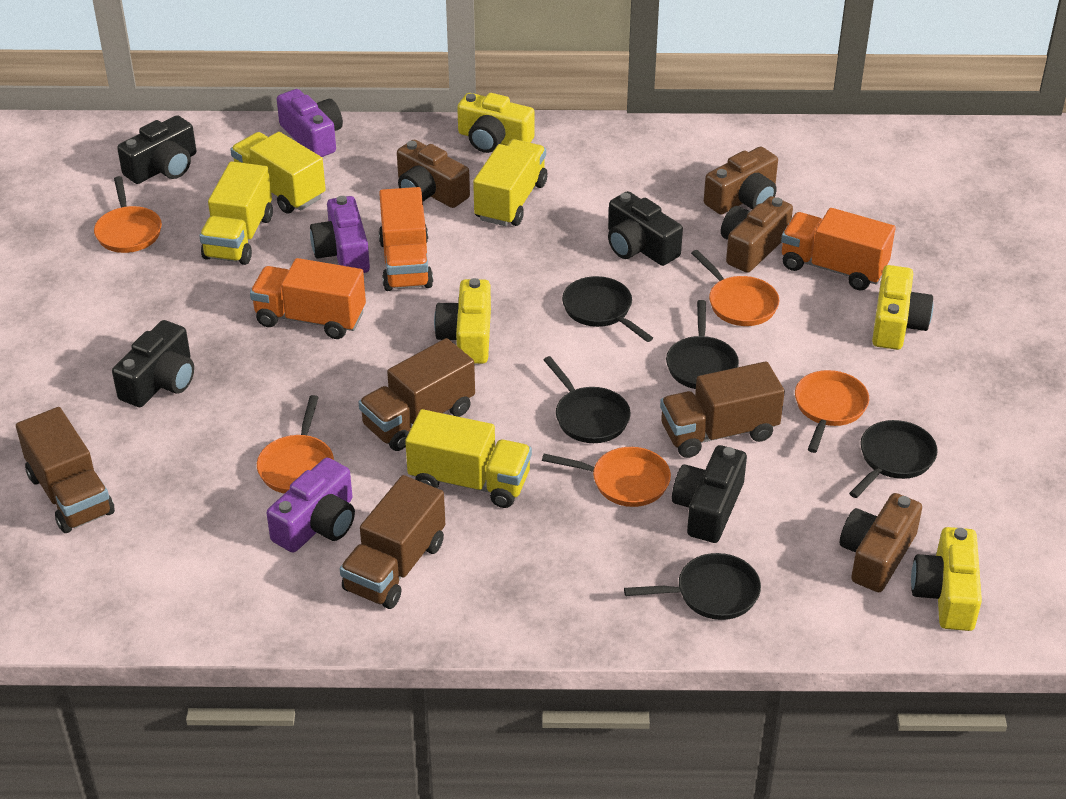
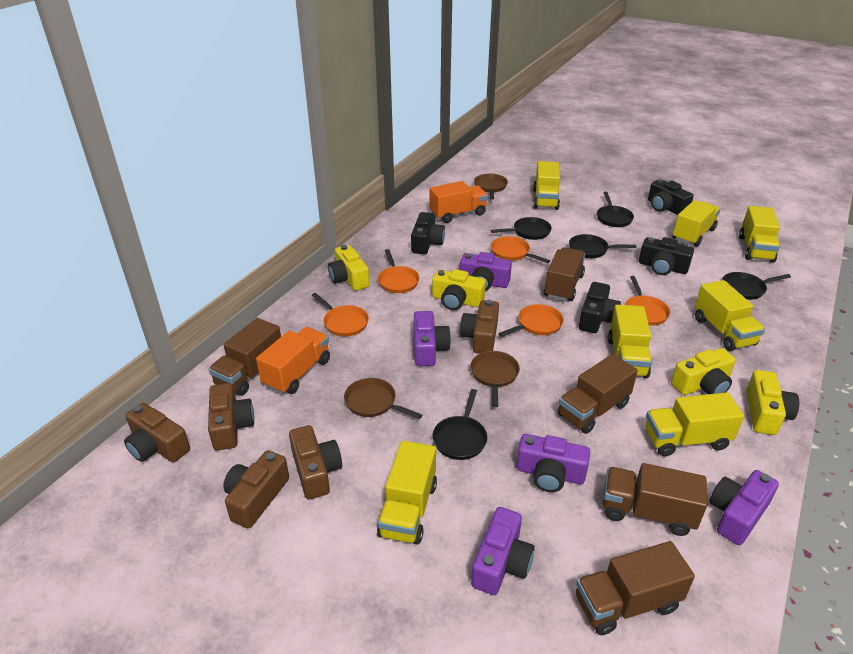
brown camera: [397,140,470,208] [704,147,778,214] [721,196,793,273] [840,493,922,592] = 4 -> [124,403,190,462] [208,383,254,451] [223,450,289,528] [289,425,342,500] [460,300,499,354] = 5
brown pan: none = 0 -> [344,378,422,419] [470,351,520,407] [474,174,508,200] = 3
brown truck: [16,407,115,533] [340,475,445,609] [358,338,475,451] [660,361,785,458] = 4 -> [208,318,281,396] [544,247,585,301] [557,354,638,434] [576,541,695,635] [603,463,707,536] = 5
orange truck: [250,258,366,339] [379,187,433,291] [781,208,895,290] = 3 -> [256,327,330,394] [430,181,488,223] = 2
purple camera: [267,457,355,553] [277,89,343,157] [310,196,370,273] = 3 -> [414,311,451,366] [460,252,512,291] [471,507,535,595] [516,434,590,492] [709,470,779,545] = 5
yellow truck: [199,161,273,265] [230,132,326,214] [405,409,532,508] [473,139,547,226] = 4 -> [377,441,437,545] [533,161,560,210] [608,305,652,378] [645,392,744,456] [672,200,720,247] [695,280,765,351] [739,206,780,263] = 7

